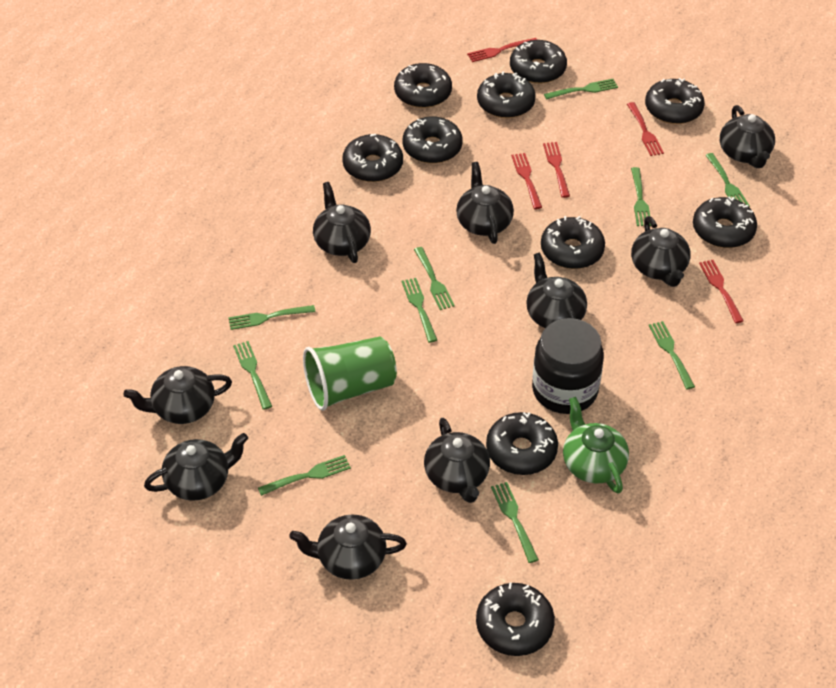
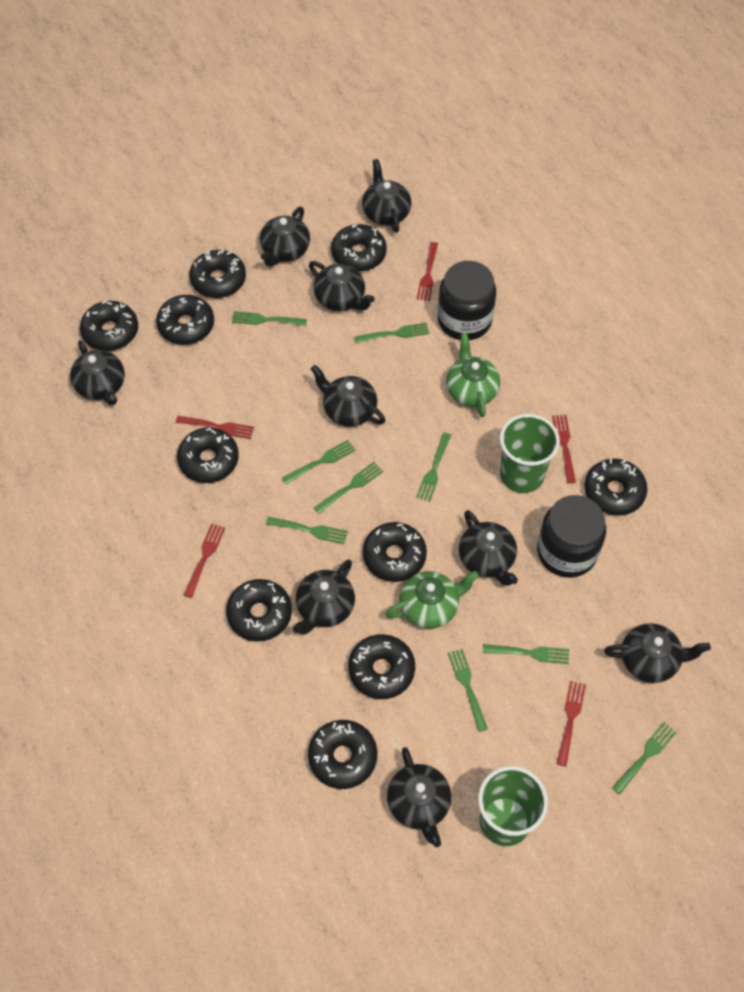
black jar: [532,318,604,414] = 1 -> [438,261,496,340] [537,495,606,578] = 2
green cup: [303,336,397,411] = 1 -> [478,766,548,846] [500,414,560,493] = 2
green fork: [228,305,315,330] [233,341,272,410] [258,455,351,496] [401,278,437,343] [414,247,455,310] [491,482,539,563] [544,79,618,99] [631,167,651,226] [648,321,695,389] [705,153,750,207] = 10 -> [232,311,307,326] [266,517,348,544] [282,440,356,484] [314,462,383,514] [354,323,429,343] [416,433,451,502] [448,649,488,732] [483,644,569,664] [612,722,677,795] = 9
green teapot: [563,397,629,494] = 1 -> [385,570,479,629] [446,333,500,417] = 2

